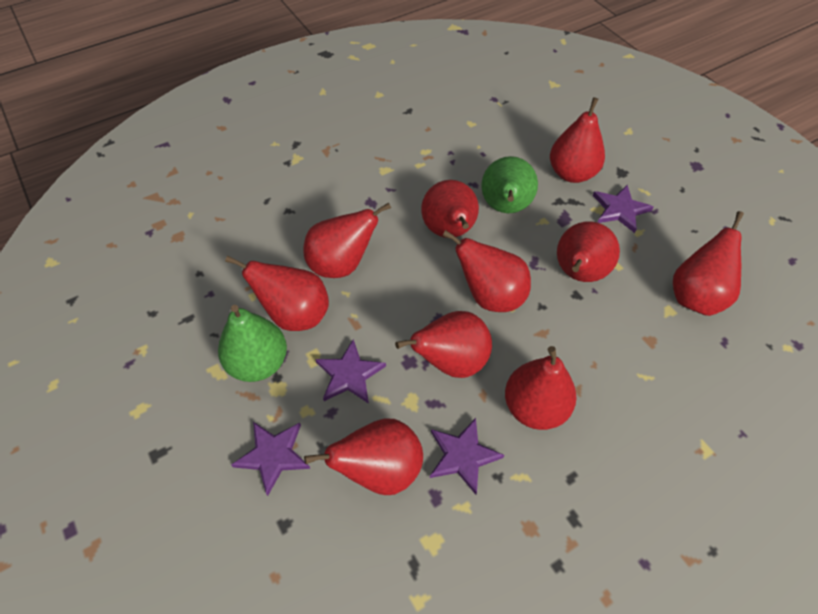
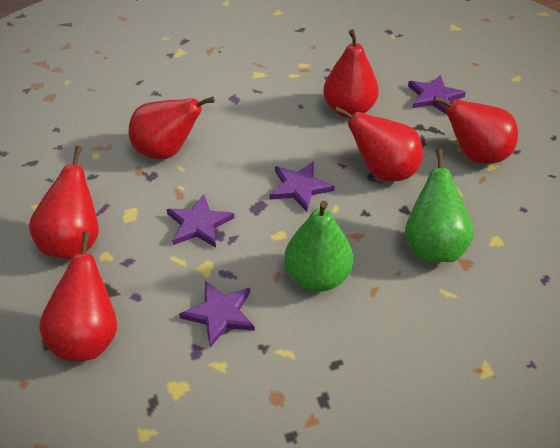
red pear: [225,256,329,331] [303,202,391,278] [304,419,423,495] [395,311,492,378] [421,180,479,238] [443,230,531,312] [505,346,577,430] [550,97,605,183] [557,221,620,282] [673,211,744,316] = 10 -> [29,146,99,259] [39,231,117,361] [128,97,215,159] [323,29,379,118] [334,106,423,181] [433,96,518,164] = 6

